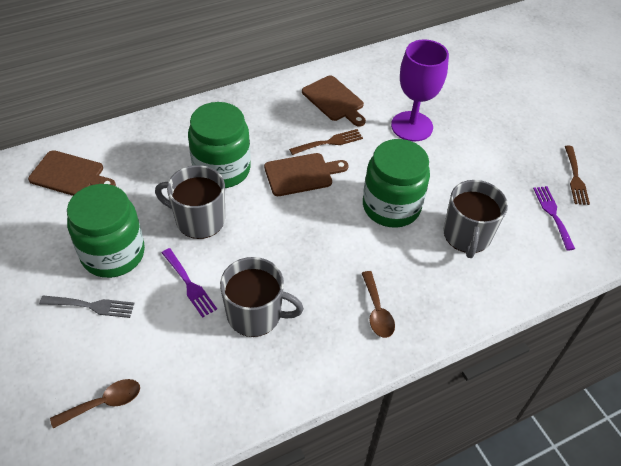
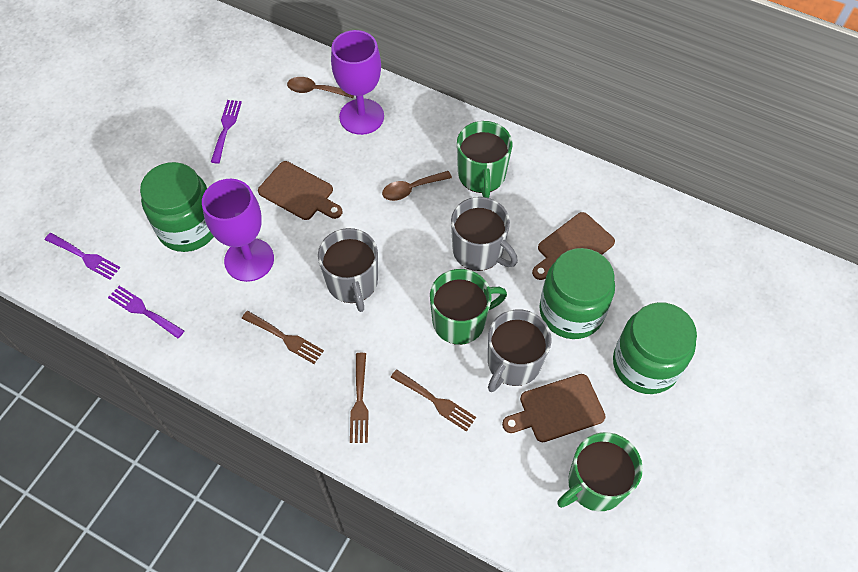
brown fork: [289,129,363,155] [565,146,590,205] = 2 -> [242,311,324,364] [350,353,369,443] [391,369,476,432] = 3
green mug: none = 0 -> [430,269,507,345] [457,121,512,198] [557,432,643,511] = 3
grey fork: [39,296,134,318] = 1 -> none = 0
purple fork: [162,248,217,318] [533,186,575,250] = 2 -> [45,233,120,280] [108,286,184,338] [211,100,242,164] = 3
purple goblet: [391,40,449,141] = 1 -> [202,179,274,282] [331,30,384,135] = 2

